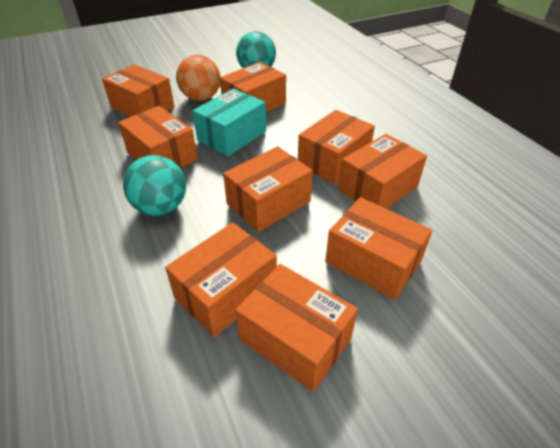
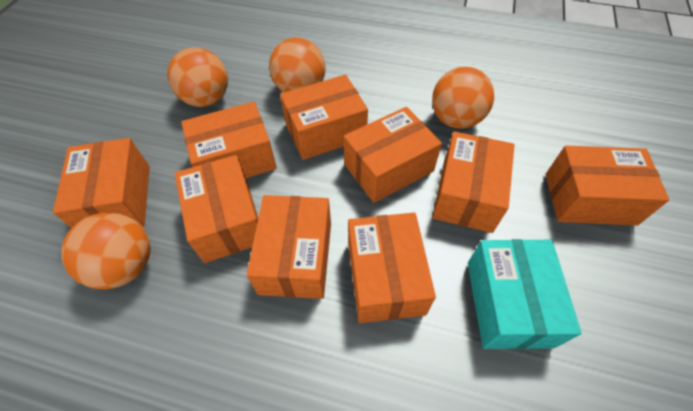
orange ball: [176,55,220,101] = 1 -> [61,213,151,289] [167,47,228,107] [269,38,325,92] [432,67,494,129] = 4
turquoise ball: [123,155,186,216] [236,31,276,68] = 2 -> none = 0

